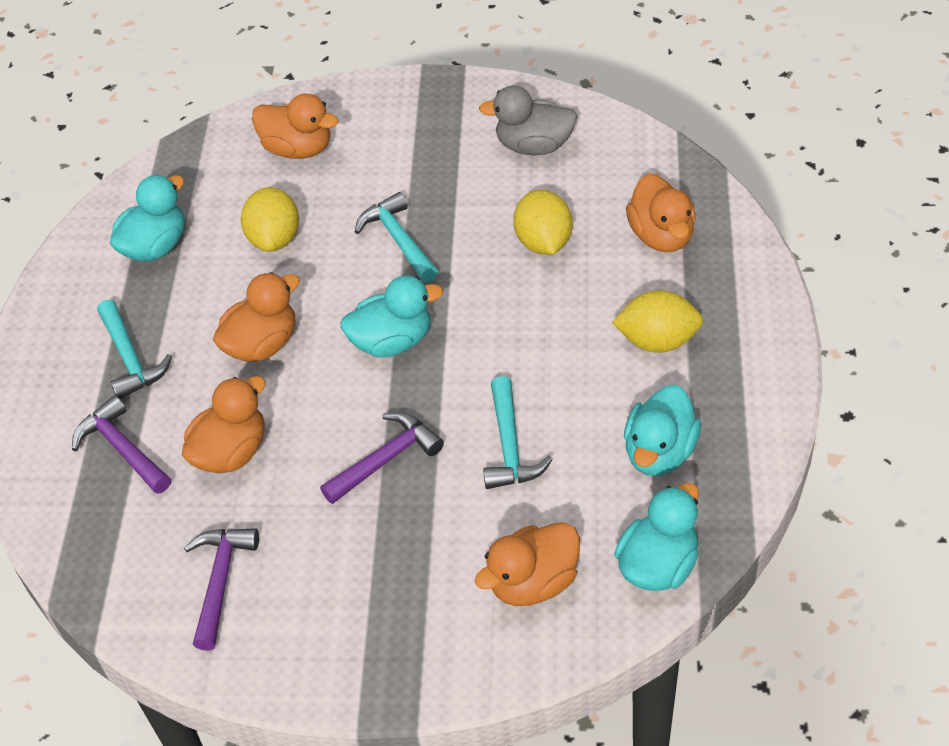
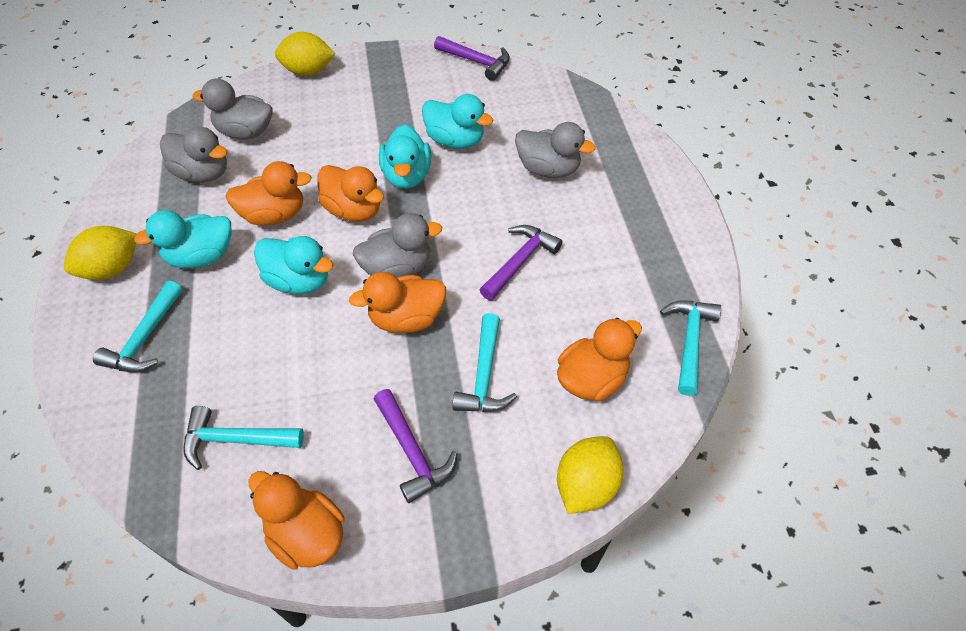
grey duck: [479,85,578,155] = 1 -> [160,126,227,183] [192,79,272,139] [353,213,442,277] [515,122,596,178] = 4
turquoise hammer: [97,300,172,399] [355,192,438,282] [483,376,553,489] = 3 -> [93,281,183,372] [183,406,304,470] [452,313,517,412] [660,301,721,396] = 4

